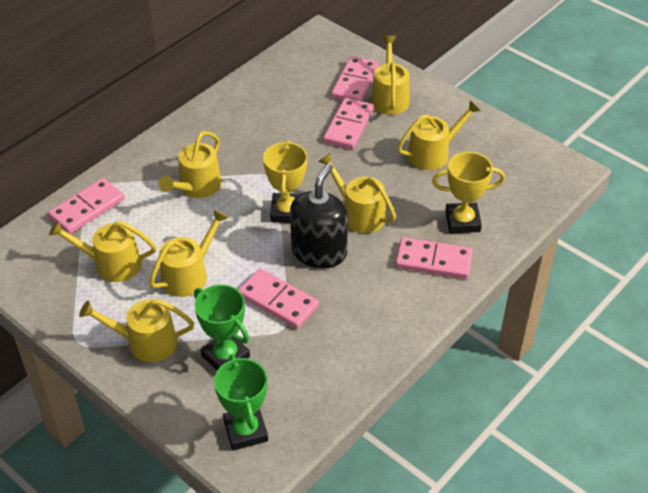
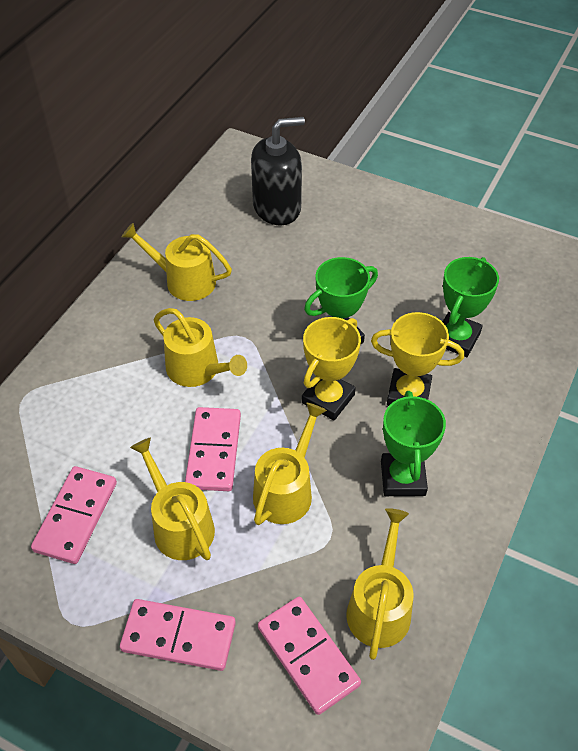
green trophy: [194,284,250,370] [214,355,268,451] = 2 -> [304,257,378,345] [381,391,446,496] [443,257,499,357] = 3
pink domino: [48,178,124,234] [239,269,319,329] [323,98,374,149] [331,56,379,101] [395,237,473,279] = 5 -> [31,466,117,564] [120,599,236,671] [185,407,241,491] [258,597,361,715] = 4
yellow watering can: [49,220,156,282] [79,299,194,362] [149,209,229,297] [159,131,222,198] [318,153,396,233] [371,35,410,115] [397,100,481,170] = 7 -> [122,223,232,301] [130,437,215,560] [154,308,247,387] [253,403,327,525] [346,508,413,660] = 5

